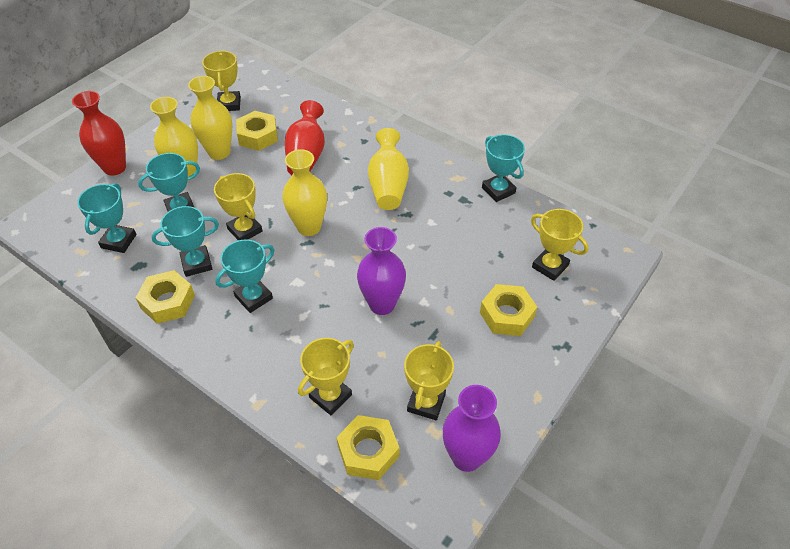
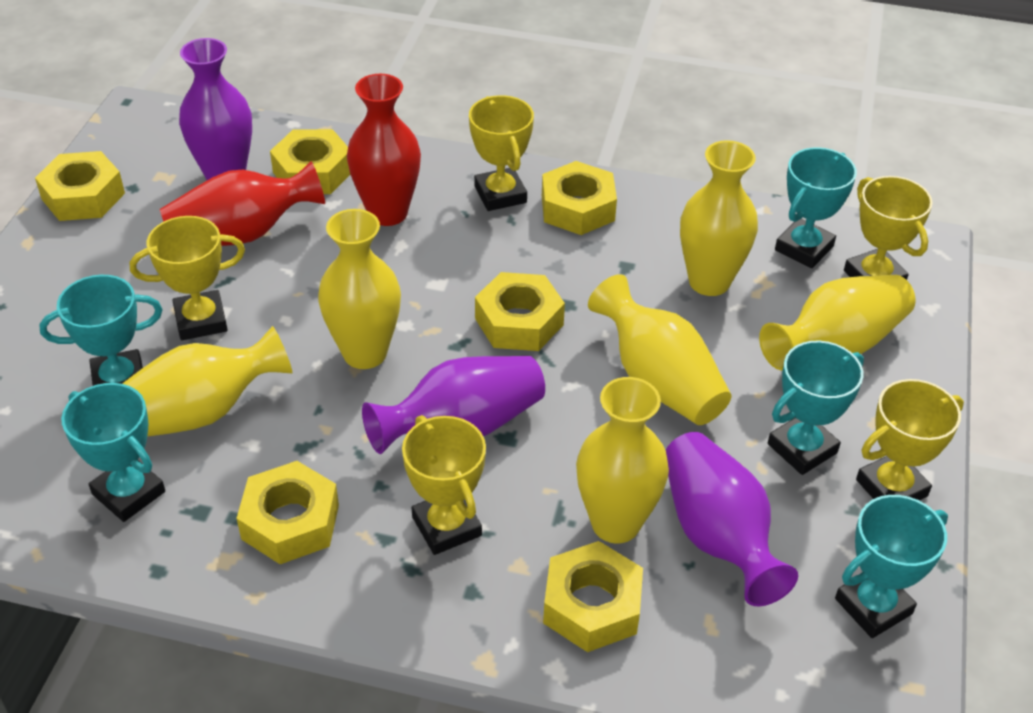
purple vase: [357,227,406,315] [443,385,501,472] = 2 -> [179,38,252,180] [362,356,545,454] [666,432,798,606] = 3
yellow nut: [136,270,195,324] [236,111,278,151] [337,415,399,480] [480,284,537,336] = 4 -> [35,151,125,221] [237,461,339,564] [270,129,350,194] [475,272,565,351] [542,161,617,235] [543,541,643,652] = 6
yellow vase: [150,97,198,181] [188,76,233,160] [282,149,327,236] [368,128,409,210] = 4 -> [122,326,292,437] [318,209,401,369] [576,377,669,543] [588,274,731,425] [680,140,758,296] [759,275,916,371] = 6

